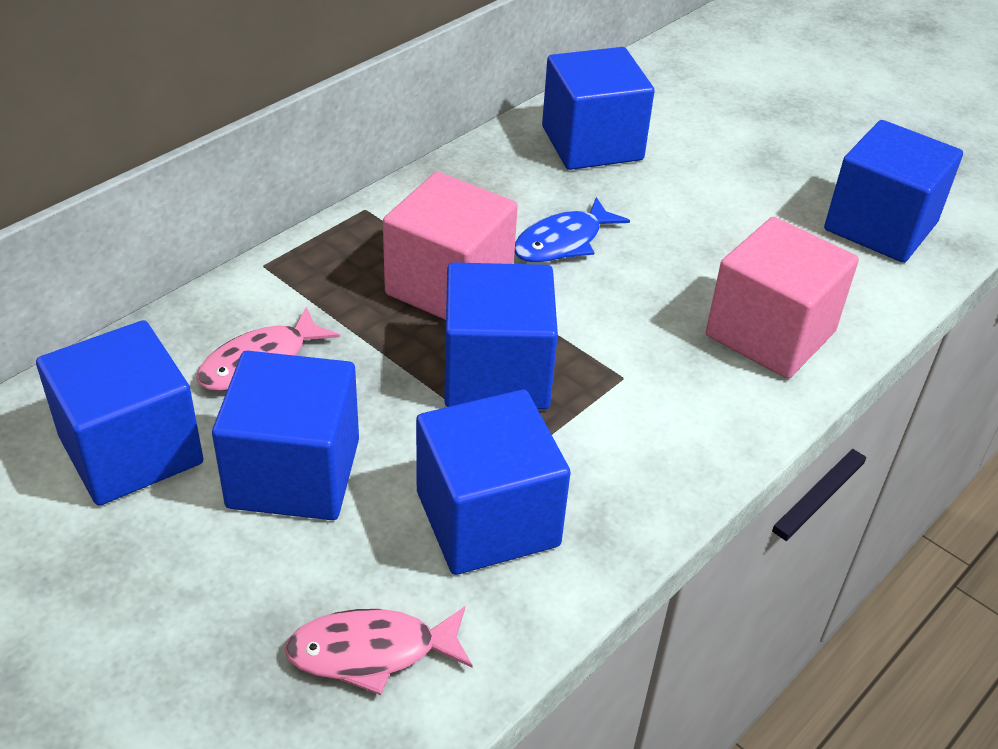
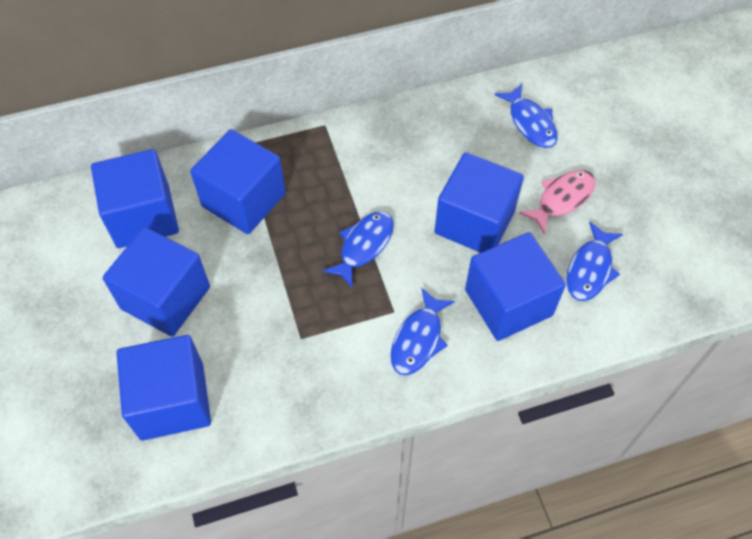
blue fish: [515,197,630,263] = 1 -> [322,211,394,288] [391,288,455,375] [495,84,558,148] [566,222,623,301] = 4
pink cube: [383,172,518,320] [706,217,859,379] = 2 -> none = 0
pink fish: [196,306,340,391] [284,606,473,695] = 2 -> [519,170,596,234] = 1

